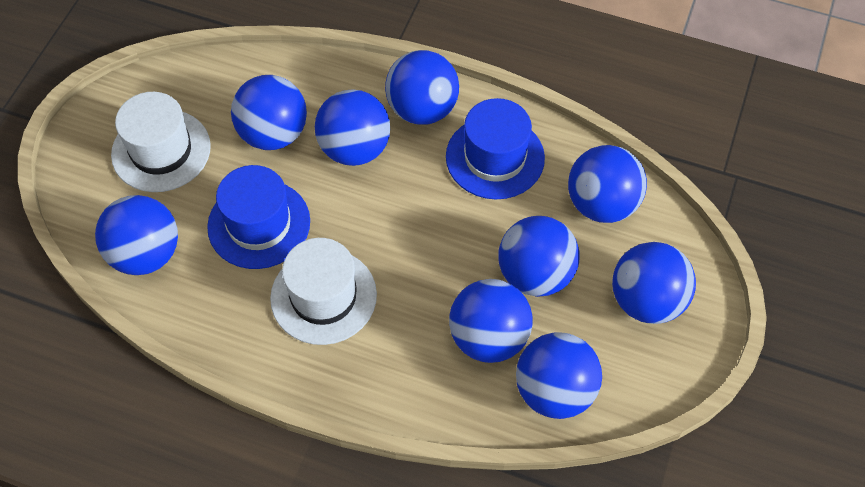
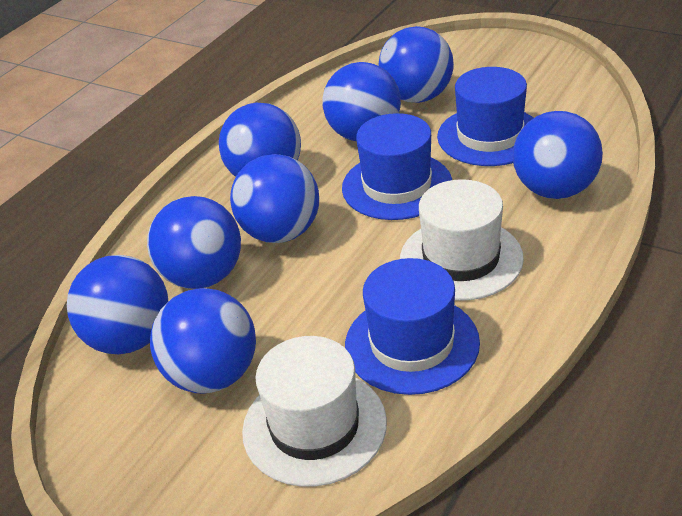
blue ball: [95,195,178,275] [231,75,307,150] [315,89,390,166] [385,50,459,125] [449,279,533,363] [498,216,580,297] [516,333,602,419] [568,145,647,223] [612,242,696,324] = 9 -> [67,255,169,354] [147,196,241,289] [150,288,256,393] [219,103,301,177] [230,154,319,243] [322,62,401,141] [378,26,454,103] [513,111,603,199] = 8
blue hat: [207,165,310,269] [446,98,545,199] = 2 -> [342,113,452,220] [345,258,480,395] [437,67,533,166] = 3

